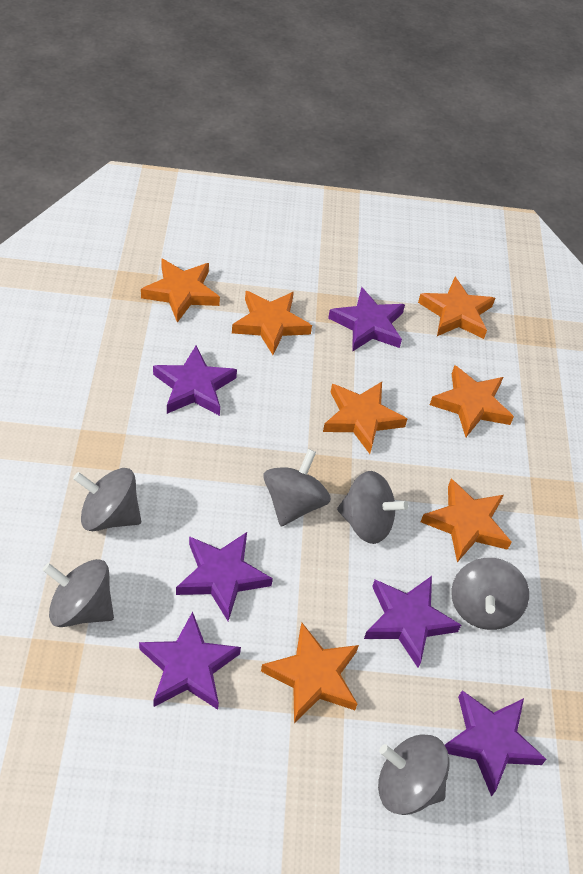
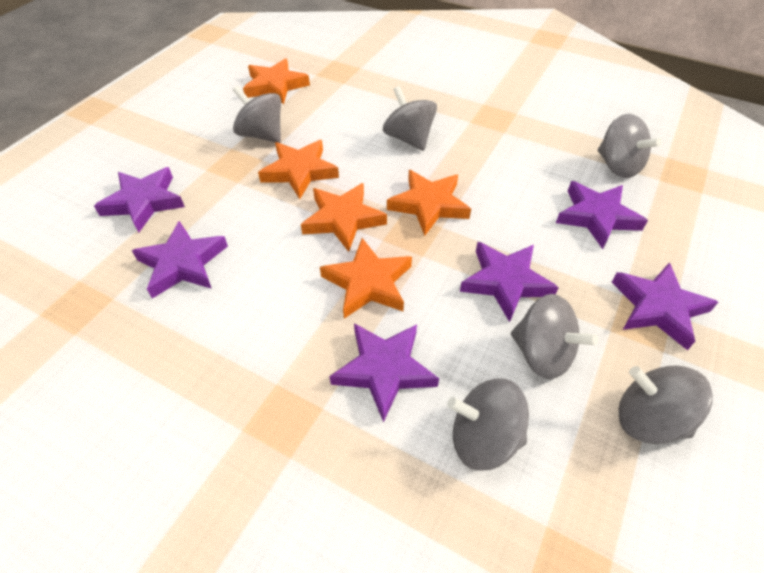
orange star: [141,258,220,323] [232,291,312,355] [261,623,359,723] [323,382,407,454] [418,277,495,339] [421,479,511,562] [430,365,514,437] = 7 -> [243,58,310,104] [258,140,339,199] [301,183,387,252] [320,238,412,319] [387,170,471,236] = 5

